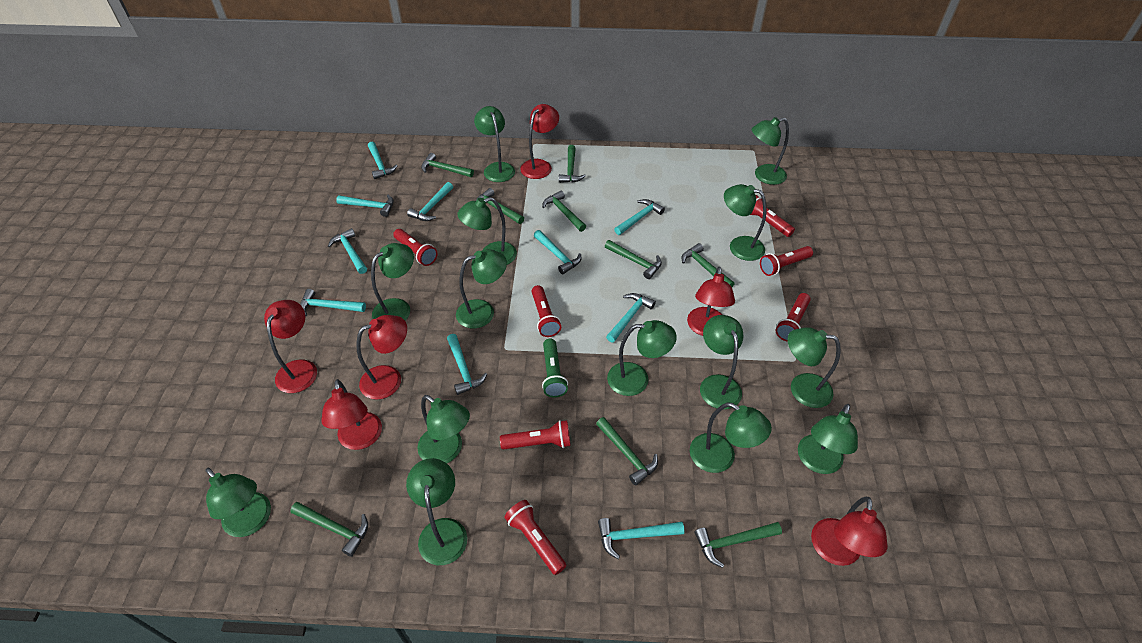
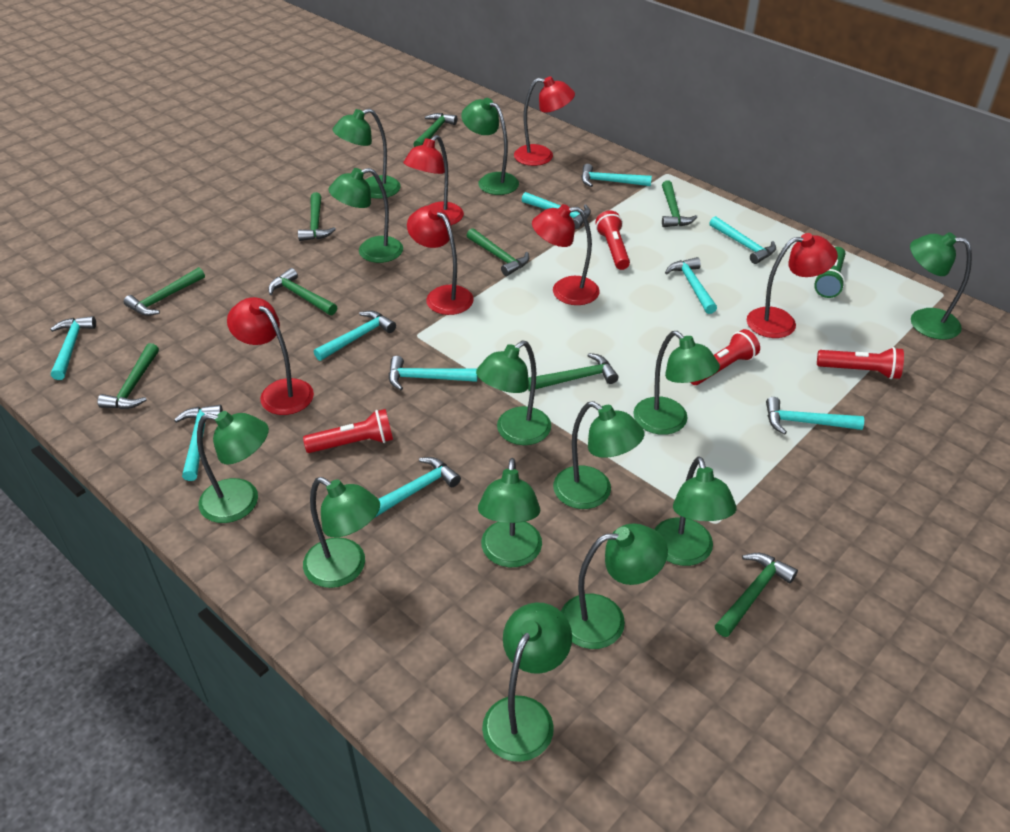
green lamp: [206,468,271,537] [371,243,414,321] [406,458,467,565] [417,395,470,463] [456,249,507,328] [458,197,517,265] [474,106,515,182] [607,320,677,396] [690,402,772,473] [700,315,743,409] [724,184,766,261] [752,117,789,185] [788,327,841,408] [798,404,858,474] = 14 -> [197,411,269,523] [303,477,380,588] [328,168,403,263] [333,109,401,199] [461,98,519,195] [476,341,551,445] [478,458,542,567] [482,602,572,762] [553,401,644,509] [561,523,668,649] [633,331,720,435] [654,456,736,566] [910,232,972,340] = 13
red flashlight: [393,229,438,266] [500,420,571,450] [504,500,566,575] [531,285,561,337] [750,195,795,237] [760,246,813,276] [776,293,811,342] = 7 -> [303,409,393,453] [595,211,630,270] [690,329,760,385] [817,347,904,379] = 4

